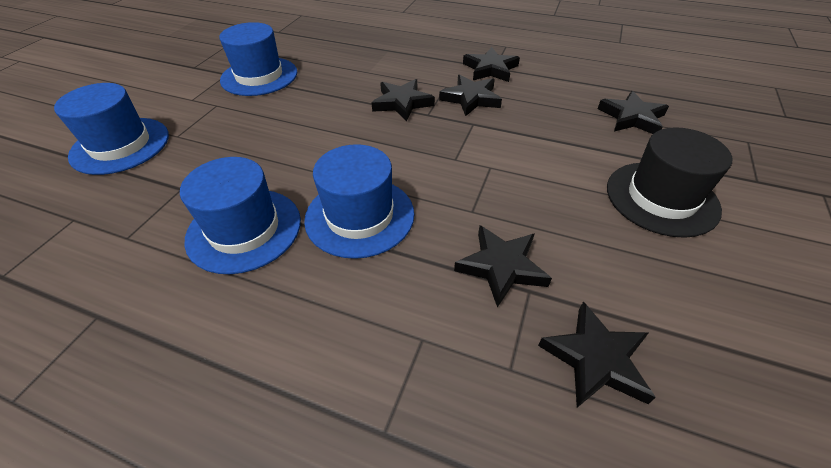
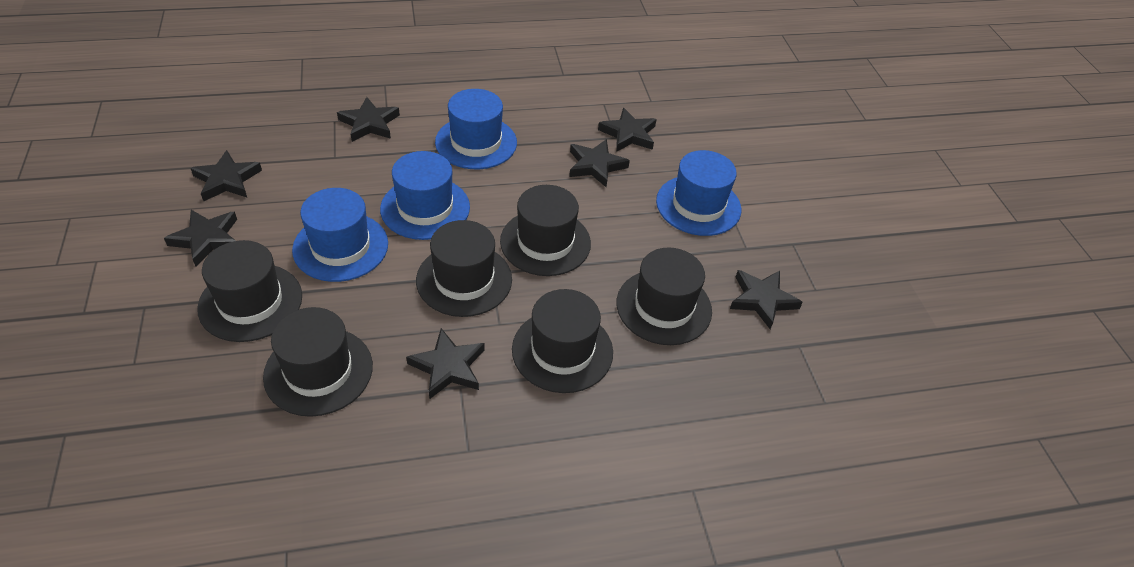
black hat: [607,127,732,238] = 1 -> [197,240,302,342] [263,307,373,417] [416,220,512,317] [500,185,591,276] [512,289,613,393] [617,247,712,345] = 6
black star: [372,79,435,121] [439,75,502,116] [454,225,552,308] [463,47,520,82] [538,302,656,408] [598,91,669,134] = 6 -> [164,210,237,267] [190,150,262,201] [337,97,400,142] [406,328,485,399] [569,139,630,187] [598,108,657,152] [730,270,803,329] = 7

